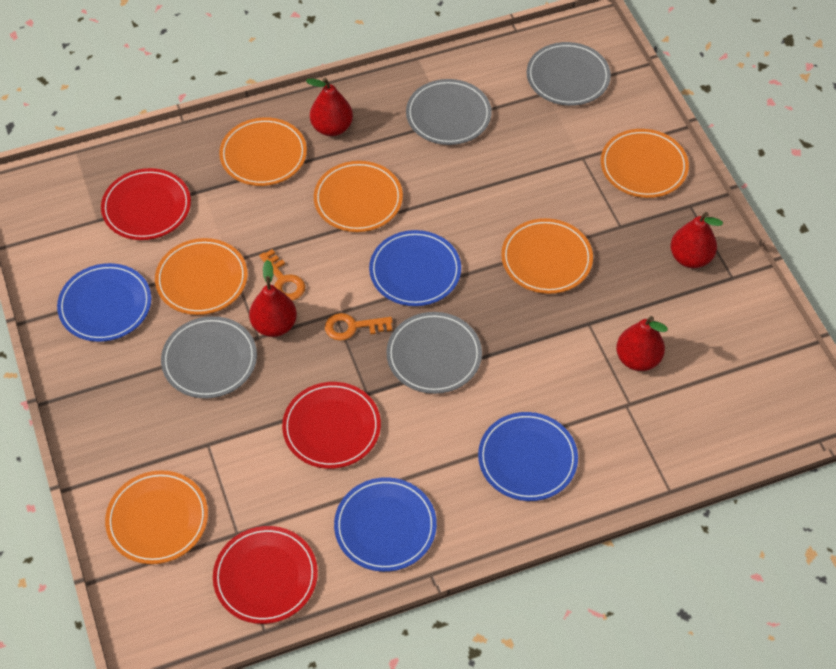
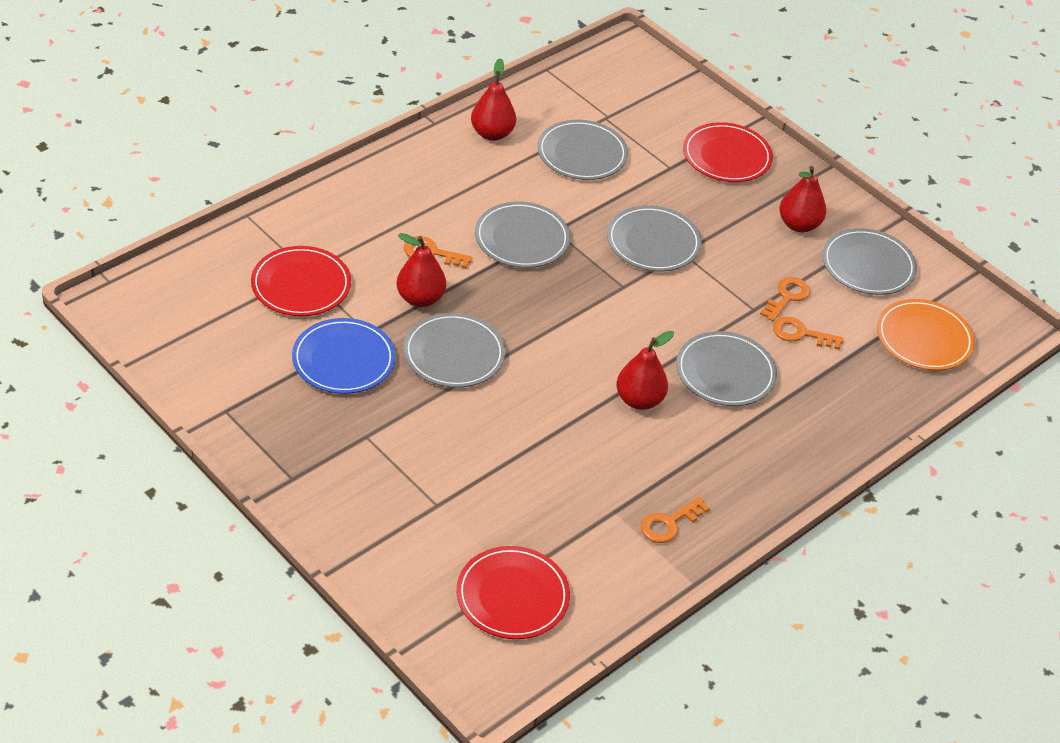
blue plate: [57,263,151,342] [334,477,437,572] [369,230,461,306] [478,412,578,501] = 4 -> [292,318,396,394] = 1
grey plate: [161,316,257,399] [386,312,482,394] [406,79,492,145] [526,42,611,106] = 4 -> [403,313,506,388] [475,202,570,268] [537,120,628,180] [607,205,701,271] [676,331,777,406] [822,228,917,295] = 6
orange key: [259,249,305,301] [325,313,393,341] = 2 -> [404,236,472,269] [641,497,710,543] [760,277,810,322] [773,316,844,350] = 4
orange plate: [105,470,208,564] [155,238,248,315] [219,117,307,186] [314,161,403,232] [501,218,593,294] [601,129,689,198] = 6 -> [877,299,975,370] = 1

